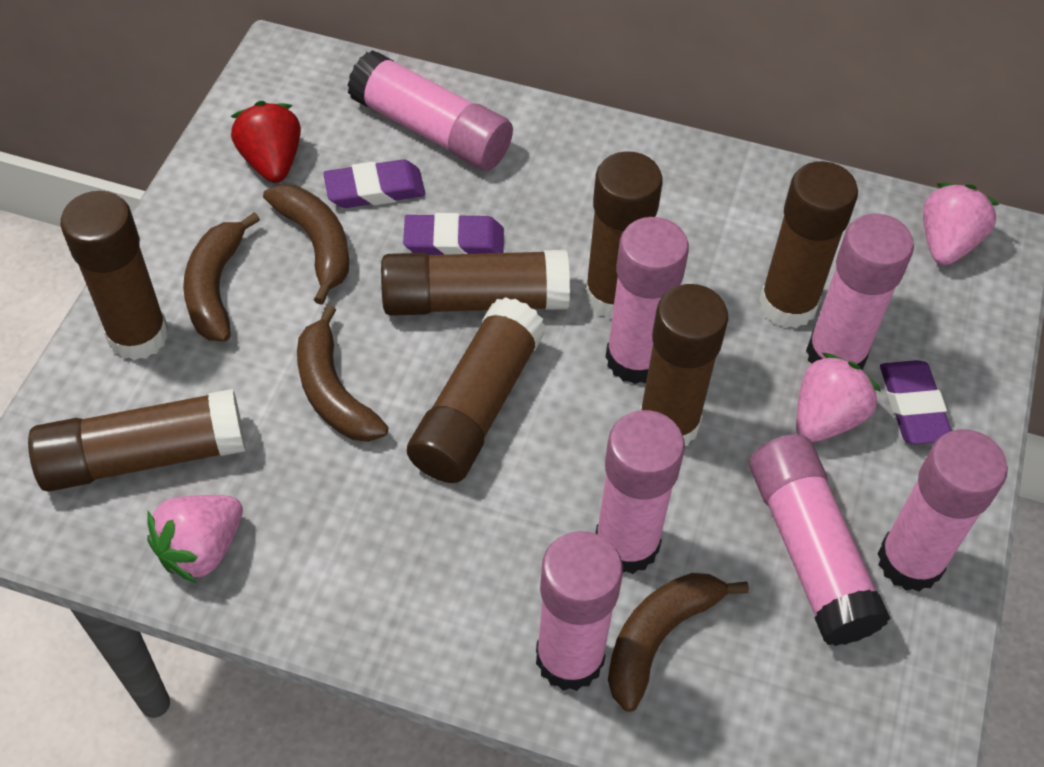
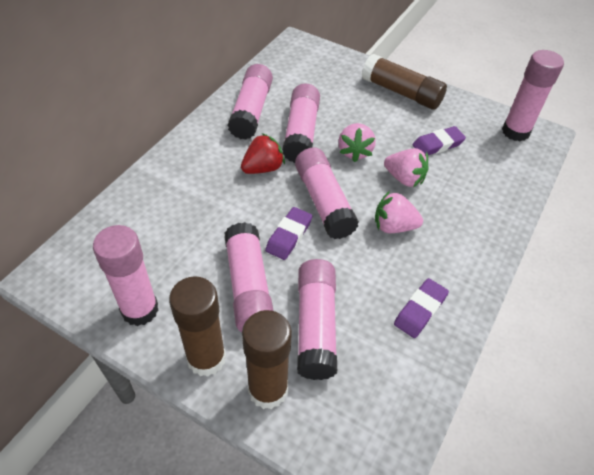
brown banana: [183,212,260,341] [263,184,349,305] [297,305,389,442] [608,573,749,712] = 4 -> none = 0
brown glue stick: [28,389,245,491] [60,191,169,360] [381,250,570,316] [407,297,546,483] [585,151,663,319] [640,284,728,446] [759,161,858,328] = 7 -> [169,276,226,377] [242,310,292,409] [362,54,447,110] = 3

